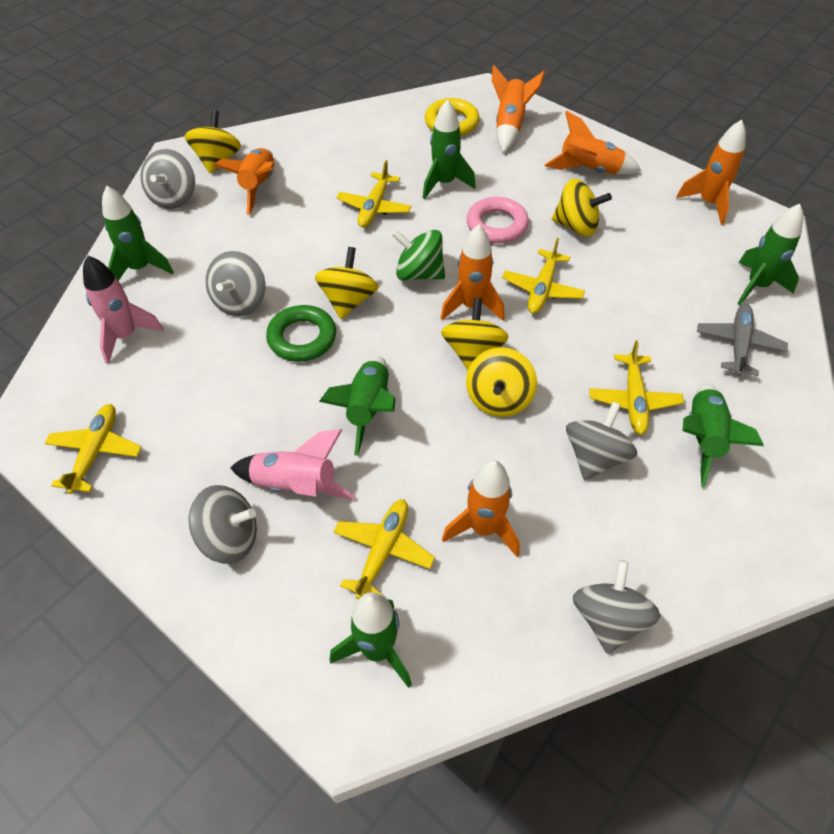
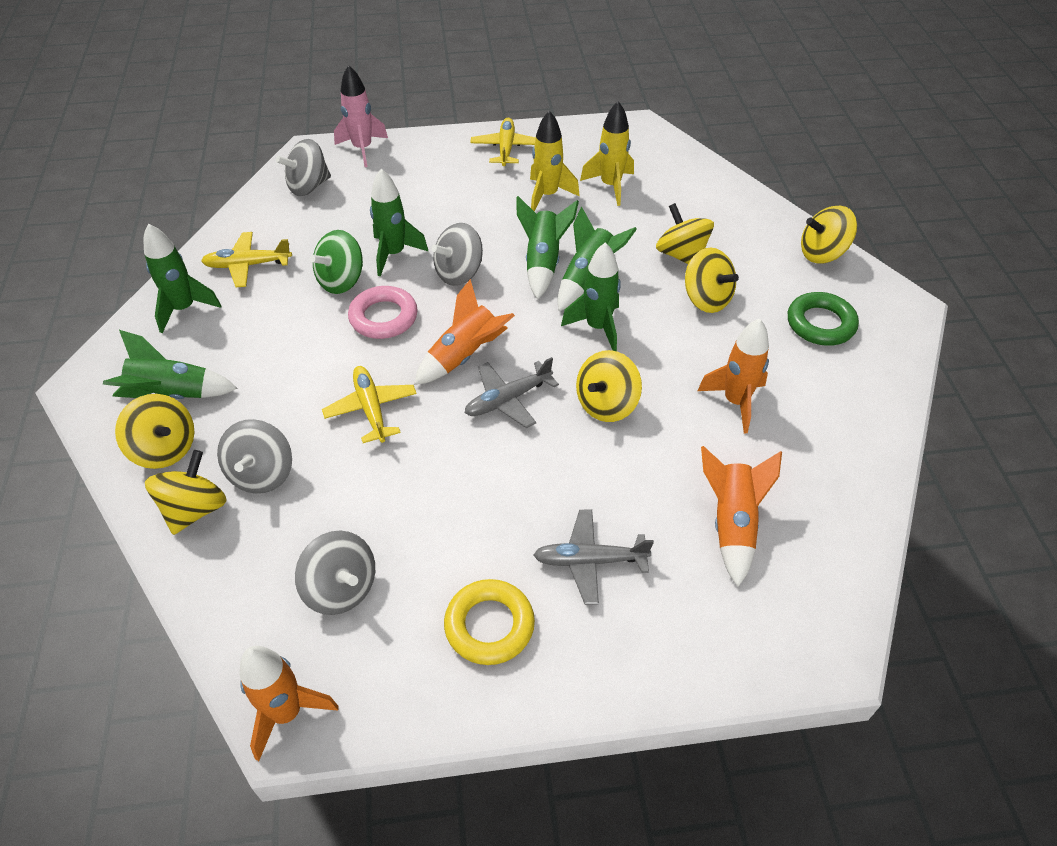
grey plane: [697,304,788,376] = 1 -> [465,357,559,428] [534,510,654,605] = 2
grey spinning top: [140,149,195,209] [189,485,257,564] [206,251,266,316] [566,402,637,480] [573,560,661,654] = 5 -> [217,419,292,494] [276,139,331,196] [295,531,375,615] [431,223,483,286] = 4
orange rocket: [214,148,275,215] [441,225,505,321] [442,460,520,557] [492,65,545,153] [544,111,641,175] [676,120,746,225] = 6 -> [240,646,339,761] [414,279,515,385] [697,319,769,434] [701,446,782,587] = 4
pink rocket: [83,255,164,364] [230,429,355,499] = 2 -> [334,65,388,167] = 1
yellow plane: [45,404,142,494] [333,499,435,599] [336,160,411,228] [502,238,585,314] [589,340,684,435] = 5 -> [201,232,292,287] [322,366,417,443] [470,118,536,166] = 3
yellow rocket: none = 0 -> [530,111,580,211] [580,101,634,206] = 2
yellow spinning top: [185,110,241,174] [315,247,379,319] [441,298,509,370] [466,347,537,417] [552,179,612,236] = 5 -> [115,394,194,469] [145,450,226,535] [576,350,642,422] [656,203,714,264] [685,247,739,313] [801,206,857,263] = 6

